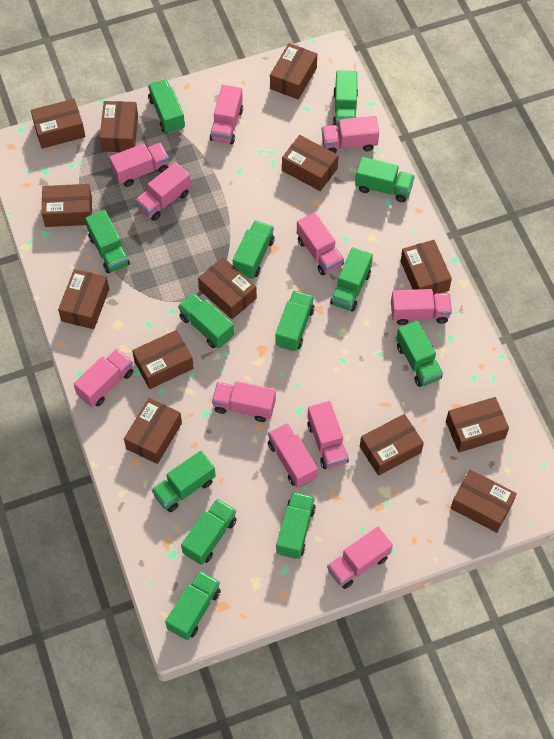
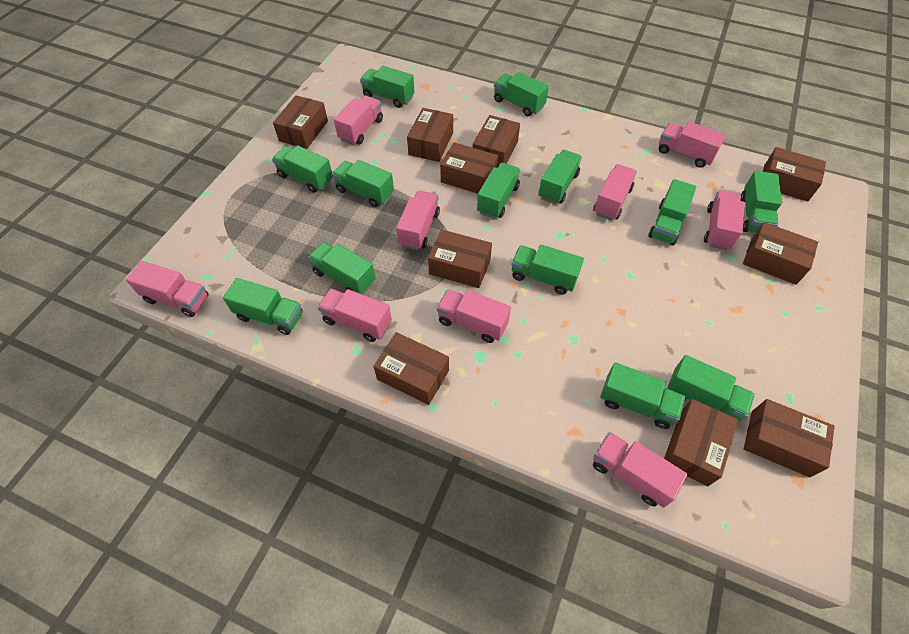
brown box: [31,99,85,149] [42,184,92,227] [58,269,109,329] [100,101,138,152] [124,398,182,464] [132,330,194,389] [198,257,257,319] [270,43,317,100] [282,135,339,191] [360,414,424,476] [401,240,452,296] [446,397,509,452] [451,469,517,533] = 13 -> [273,95,328,149] [373,332,449,405] [407,108,453,162] [428,229,492,288] [440,142,498,194] [473,115,520,168] [664,399,738,486] [743,222,818,285] [744,399,835,477] [763,147,826,202] = 10
pink truck: [74,349,133,407] [109,143,169,187] [135,162,191,221] [210,85,243,144] [212,381,276,422] [268,423,318,488] [297,212,344,275] [308,401,349,469] [322,116,379,153] [327,527,393,589] [391,289,452,325] = 11 -> [126,261,209,317] [318,288,392,342] [334,96,383,145] [396,190,440,250] [437,289,511,343] [593,164,637,220] [593,432,687,508] [659,121,726,168] [704,190,745,250] = 9

